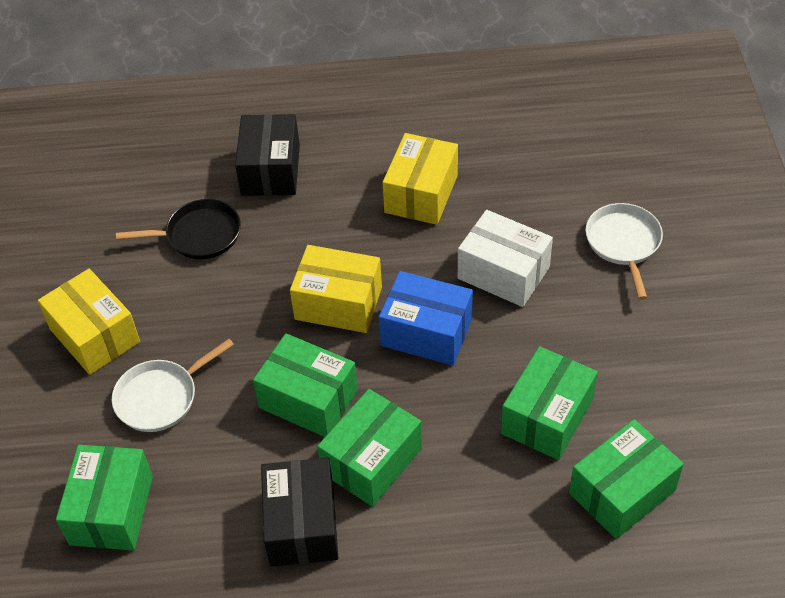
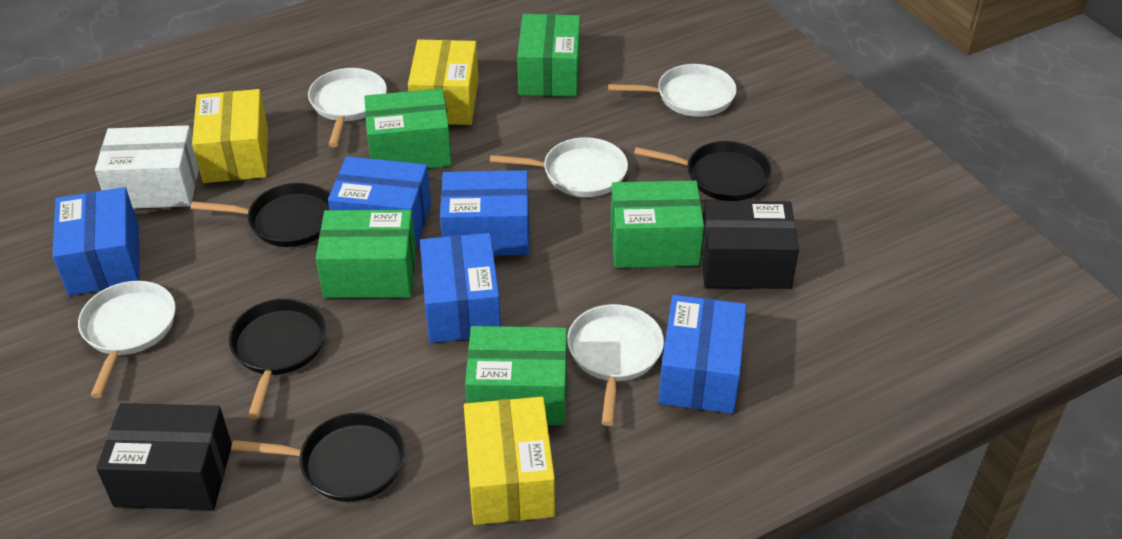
black pan: [116,199,241,259] = 1 -> [190,183,330,247] [229,299,326,419] [231,413,405,502] [634,141,772,201] = 4
blue box: [379,271,473,366] = 1 -> [52,187,140,296] [328,156,431,247] [420,233,501,343] [440,170,529,256] [658,295,747,414] = 5
white pan: [112,339,234,432] [585,203,663,300] = 2 -> [78,281,176,398] [308,68,387,147] [490,137,628,197] [567,304,664,426] [608,64,737,117] = 5

